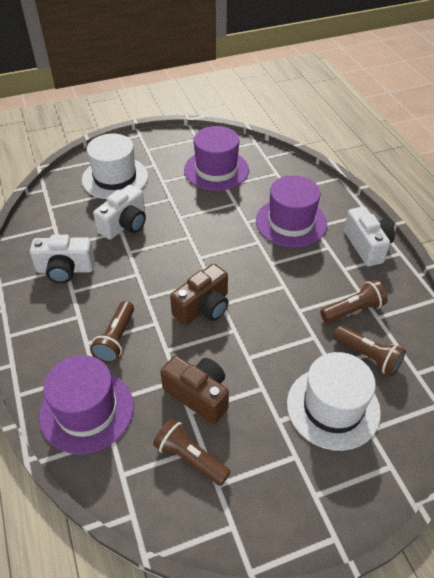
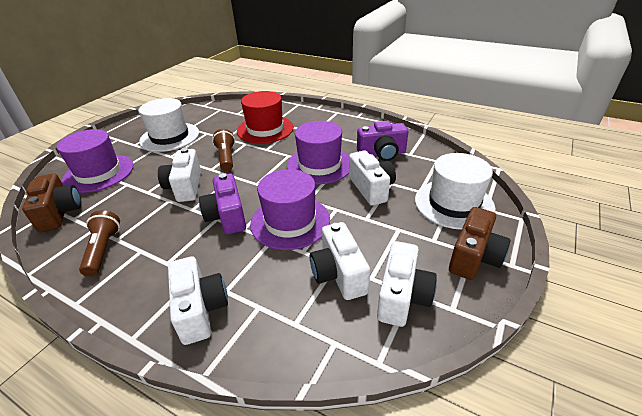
brown flashlight: [90,301,134,363] [153,418,231,486] [320,280,388,323] [333,326,406,376] = 4 -> [79,210,120,277] [212,129,235,171] = 2
purple camera: none = 0 -> [199,173,246,234] [357,121,408,161] = 2
red hat: none = 0 -> [237,91,294,144] = 1
white camera: [30,235,95,283] [93,185,146,240] [344,206,395,266] = 3 -> [158,148,201,202] [168,256,228,345] [310,222,370,300] [349,150,396,206] [377,241,437,327] = 5

